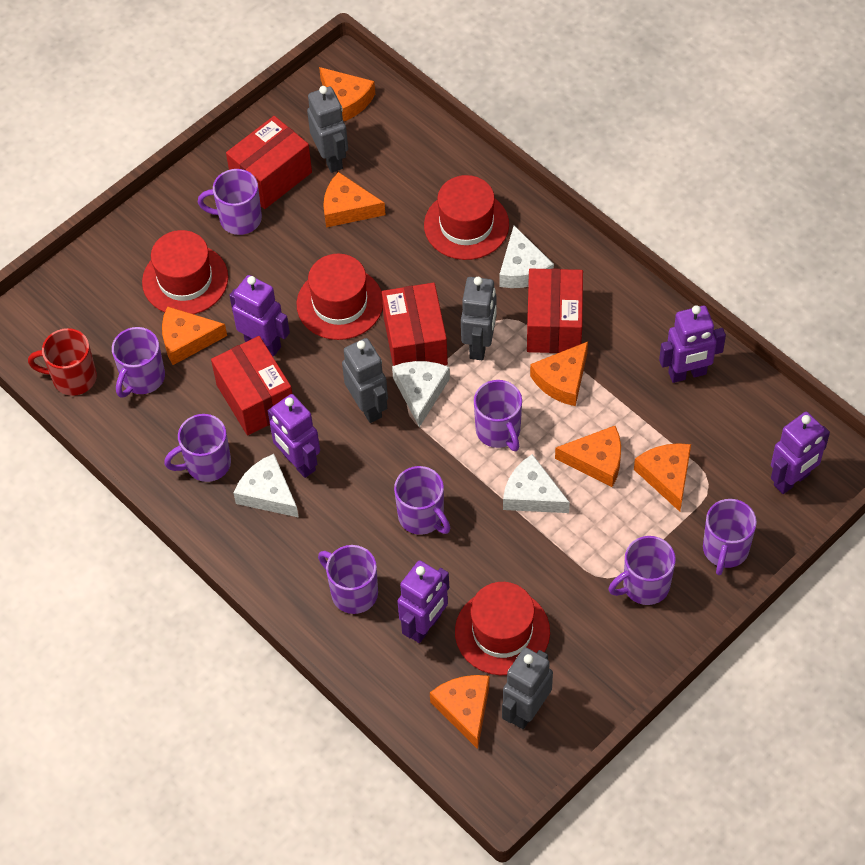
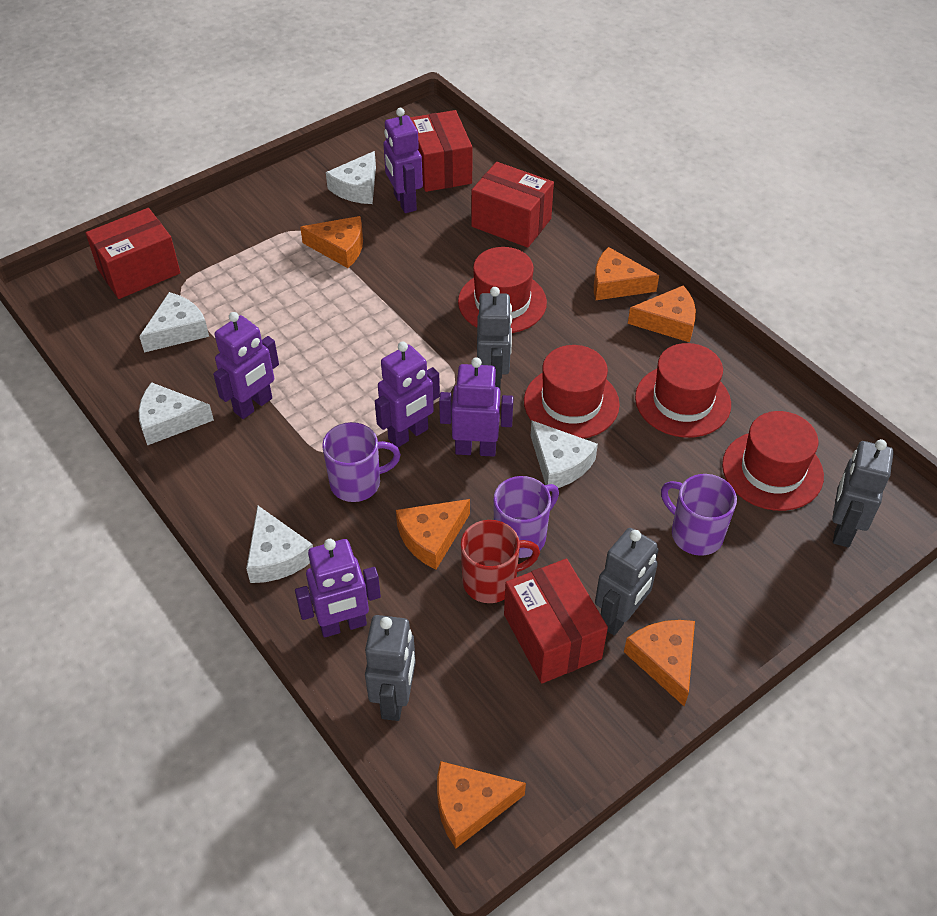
orange cheese: [162,306,227,365] [319,67,375,121] [323,172,385,228] [430,675,490,749] [530,342,588,406] [555,426,621,487] [634,443,691,512] = 7 -> [300,216,363,268] [396,499,470,569] [437,761,526,848] [594,247,659,300] [624,620,695,706] [628,285,696,342] = 6
purple mug: [112,327,165,397] [164,414,231,482] [198,169,262,235] [318,545,378,614] [394,466,450,535] [474,380,522,451] [608,536,676,605] [703,499,757,575] = 8 -> [322,422,401,502] [494,476,559,558] [661,474,737,556] = 3
white cheese: [234,454,299,518] [392,361,450,427] [499,226,554,288] [503,454,570,513] = 4 -> [139,292,209,353] [139,382,214,445] [246,505,313,583] [326,151,376,204] [531,421,598,488] = 5

